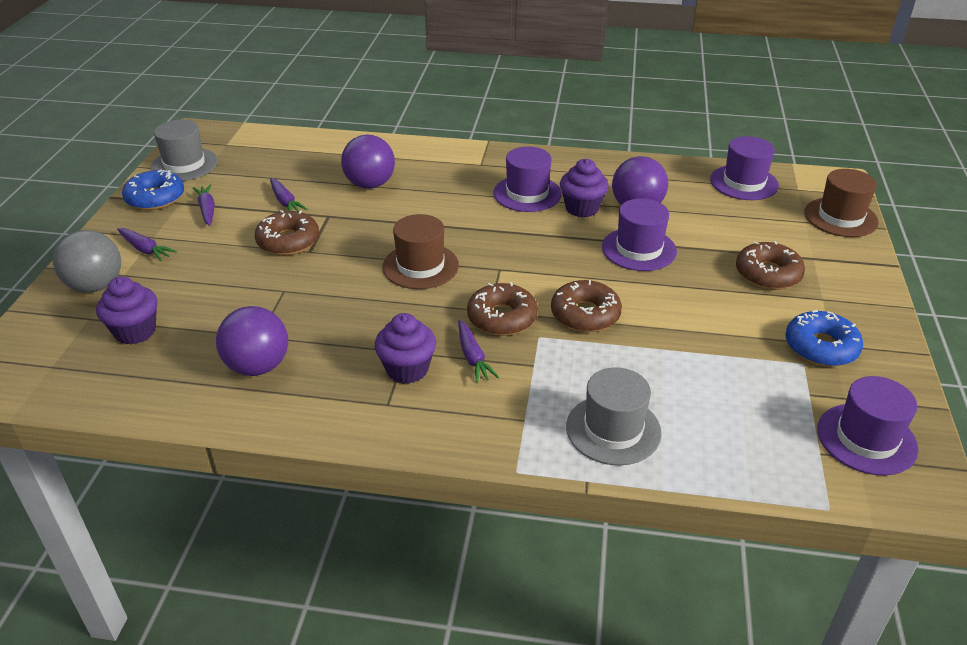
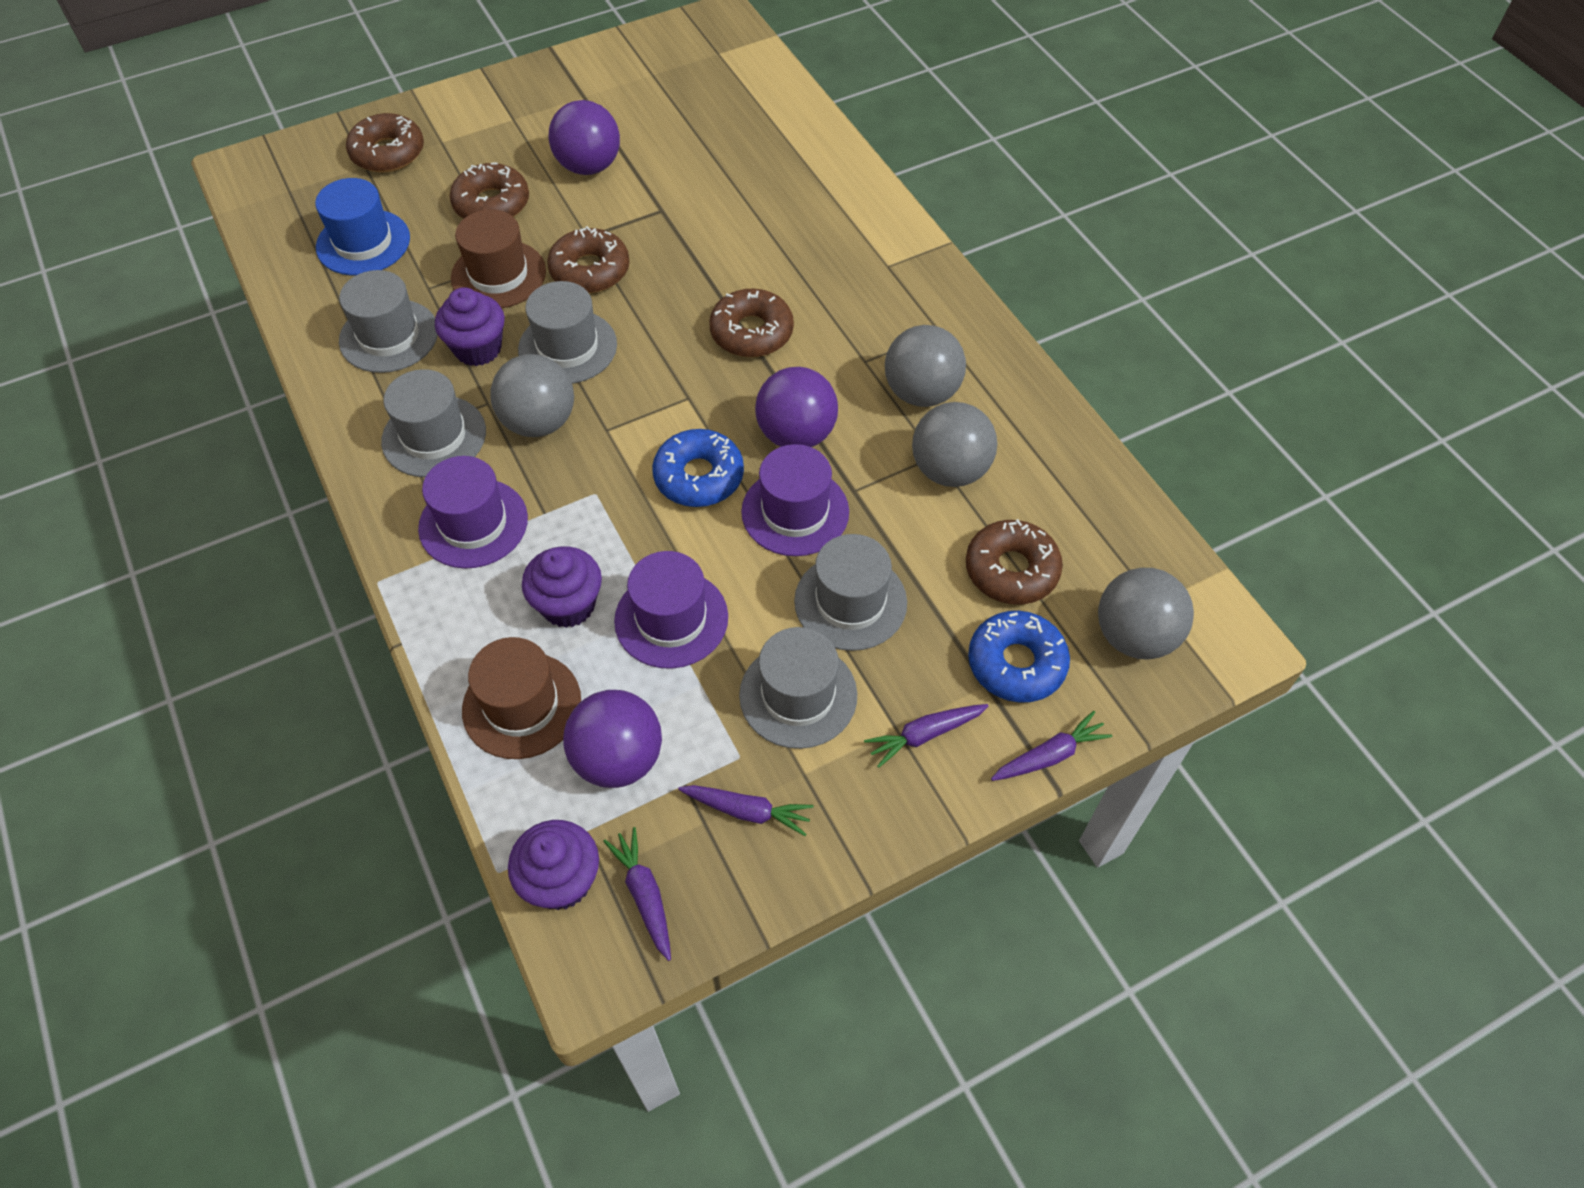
blue hat: none = 0 -> [315,178,410,276] = 1
brown donut: [255,210,319,255] [467,282,538,336] [551,280,622,332] [736,241,805,290] = 4 -> [346,113,424,172] [450,162,529,219] [547,226,630,293] [709,288,794,357] [966,519,1063,605] = 5
grey ball: [53,230,121,293] = 1 -> [490,354,574,437] [885,325,966,407] [912,402,997,487] [1098,568,1194,660] = 4
grey hat: [151,120,218,181] [566,367,662,466] = 2 -> [339,270,438,373] [381,369,486,477] [518,281,617,384] [739,627,857,749] [794,534,907,651] = 5
purple hat: [493,147,562,212] [602,198,677,271] [710,136,779,200] [817,376,919,476] = 4 -> [418,456,528,569] [614,551,728,669] [741,444,849,556] = 3

